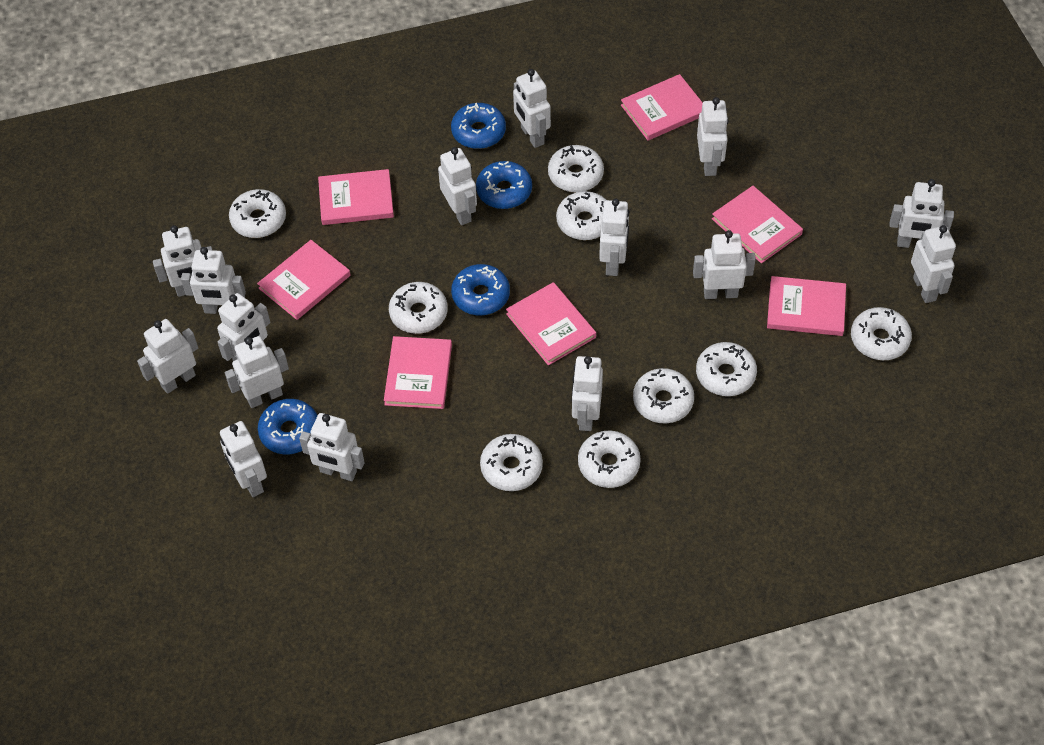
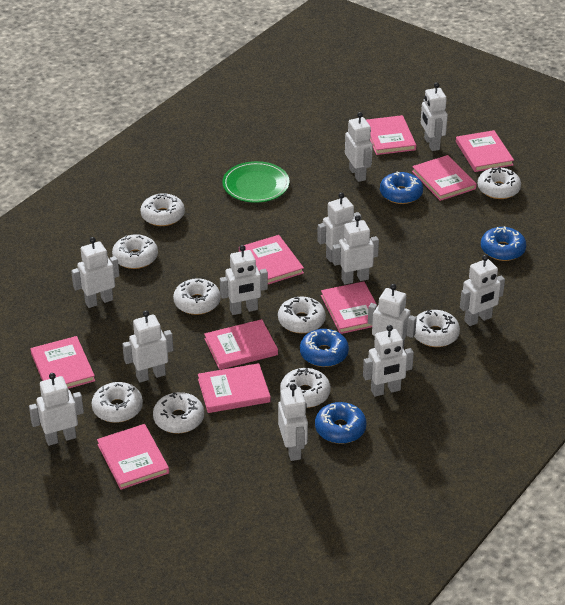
green plate: none = 0 -> [222,161,290,203] = 1
pink book: [257,240,350,320] [318,169,394,225] [384,336,452,409] [506,282,596,365] [621,74,703,140] [712,186,803,263] [767,276,846,336] = 7 -> [31,336,95,389] [97,424,169,490] [198,363,271,413] [204,319,278,370] [239,235,304,284] [321,281,376,334] [366,115,416,155] [412,155,477,201] [456,130,514,172] = 9
white robot: [137,319,198,394] [153,225,212,297] [181,247,246,314] [217,293,270,361] [220,421,267,497] [225,336,289,408] [299,413,365,481] [438,147,477,225] [513,69,551,148] [572,356,603,431] [599,199,629,276] [693,230,756,299] [697,97,728,176] [889,179,954,248] [911,225,956,303] = 15 -> [29,373,84,446] [71,237,119,308] [122,311,173,383] [220,245,268,315] [278,384,308,461] [317,193,361,262] [332,215,379,284] [345,112,373,182] [363,325,414,397] [368,284,417,349] [421,82,448,151] [460,255,505,326] = 12

